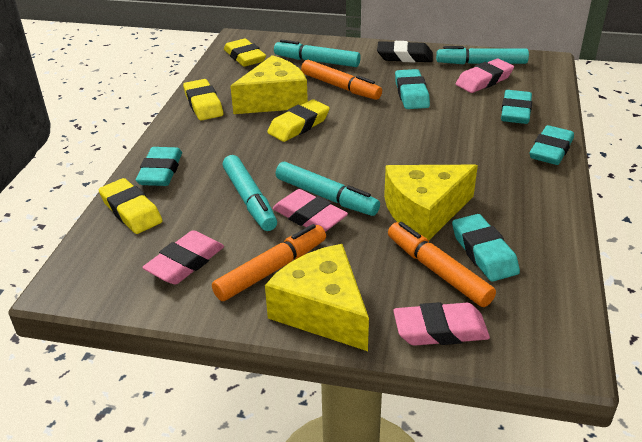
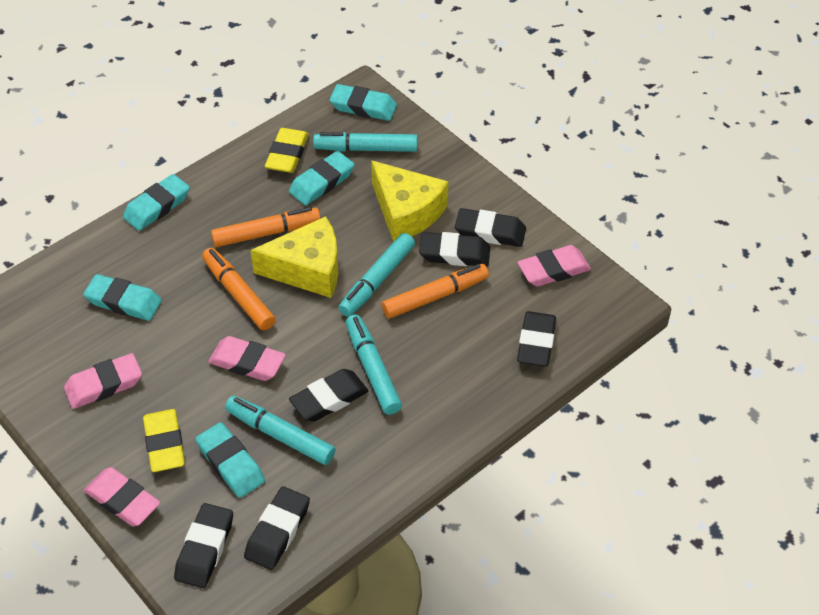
black eraser: [377,41,433,63] = 1 -> [174,503,233,588] [244,486,310,570] [289,369,368,422] [419,232,490,267] [455,208,526,247] [517,311,556,367] = 6
yellow cheese: [230,55,308,114] [265,244,369,351] [384,165,478,241] = 3 -> [250,216,338,298] [371,160,448,242] = 2
yellow eraser: [99,178,163,234] [183,79,223,121] [224,39,266,67] [267,99,330,142] = 4 -> [143,409,185,472] [265,128,309,173] = 2

